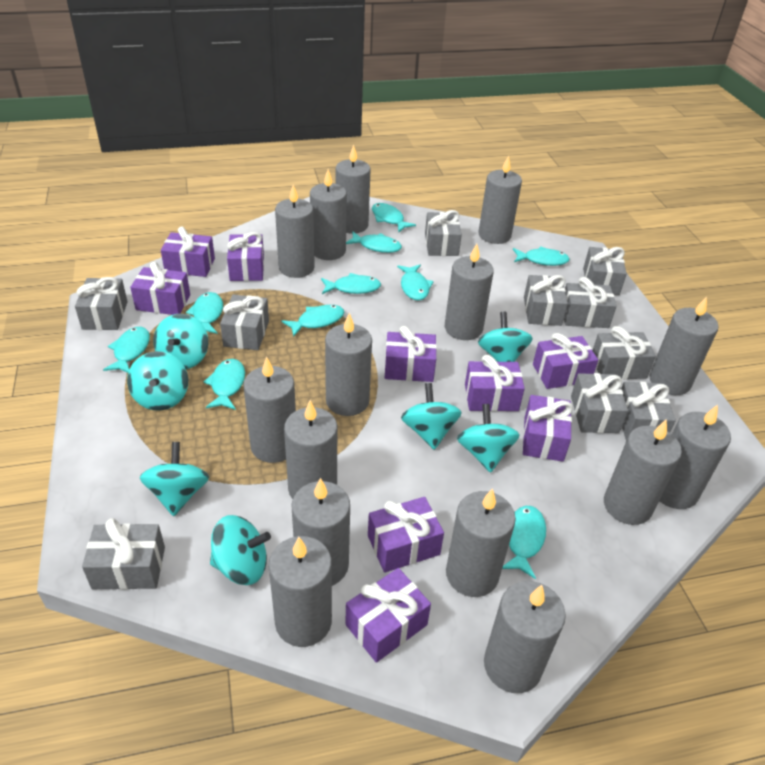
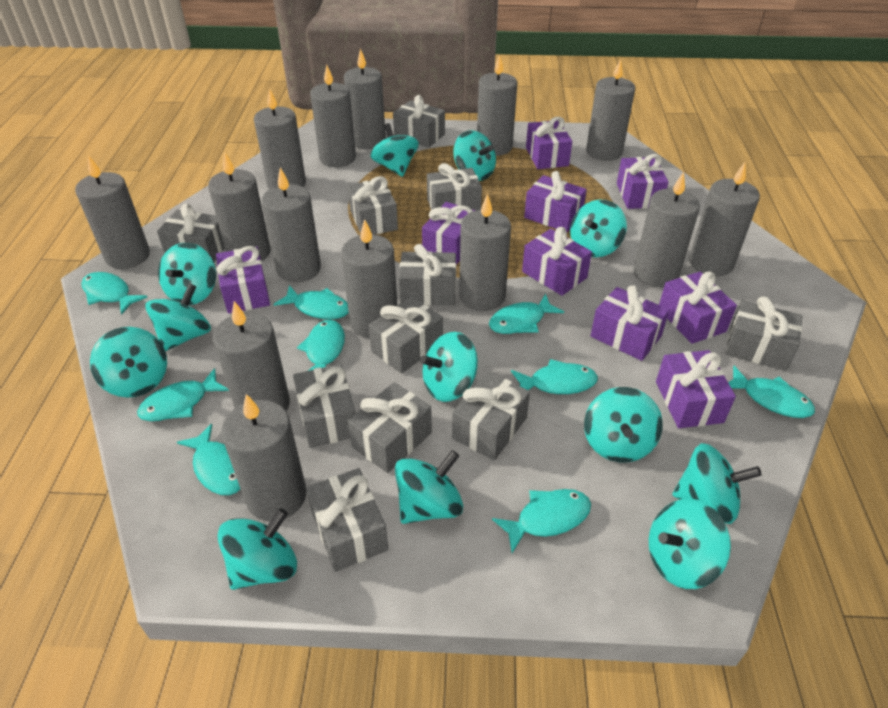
grey candle: [243,356,296,463] [269,536,332,647] [275,185,315,278] [284,400,337,499] [292,478,350,586] [310,169,347,260] [325,313,372,416] [336,144,370,234] [445,244,494,340] [446,488,516,597] [478,155,522,244] [484,581,566,693] [604,419,682,525] [649,296,718,395] [659,404,731,509] = 15 -> [75,155,150,269] [208,152,271,262] [213,301,290,411] [221,394,307,521] [254,88,306,189] [261,168,321,283] [310,65,356,167] [341,219,397,339] [344,48,386,149] [459,193,511,311] [477,54,517,156] [586,59,635,161] [634,172,700,287] [689,162,760,276] = 14
grey gift: [75,277,128,330] [82,518,165,590] [220,295,269,350] [425,210,462,256] [524,275,568,326] [564,277,617,328] [571,373,628,433] [583,247,627,295] [592,326,656,380] [621,382,676,441] = 10 -> [157,203,225,262] [293,364,356,448] [306,468,388,572] [348,176,398,235] [348,382,432,473] [369,297,443,373] [393,95,445,148] [399,244,456,306] [427,163,482,210] [452,371,530,460] [725,296,803,371] = 11
turquoise fish: [103,327,150,373] [186,292,223,334] [204,359,245,410] [281,305,344,337] [321,273,381,294] [346,232,402,253] [372,203,416,232] [397,264,434,300] [502,506,546,579] [513,246,569,266] = 10 -> [81,272,148,315] [137,368,229,421] [177,424,240,495] [274,285,349,319] [297,320,345,371] [489,294,564,334] [492,489,591,553] [511,359,598,394] [728,366,815,418] = 9
turquoise spinning top: [127,351,188,411] [140,442,209,516] [153,314,208,369] [210,515,271,585] [401,383,462,450] [457,404,520,473] [478,312,533,362] = 7 -> [90,327,167,398] [145,283,211,351] [158,243,216,305] [217,508,297,590] [370,123,419,177] [395,450,463,524] [420,332,478,402] [453,130,496,181] [570,200,627,257] [584,387,663,463] [649,498,731,589] [672,443,762,524] = 12

